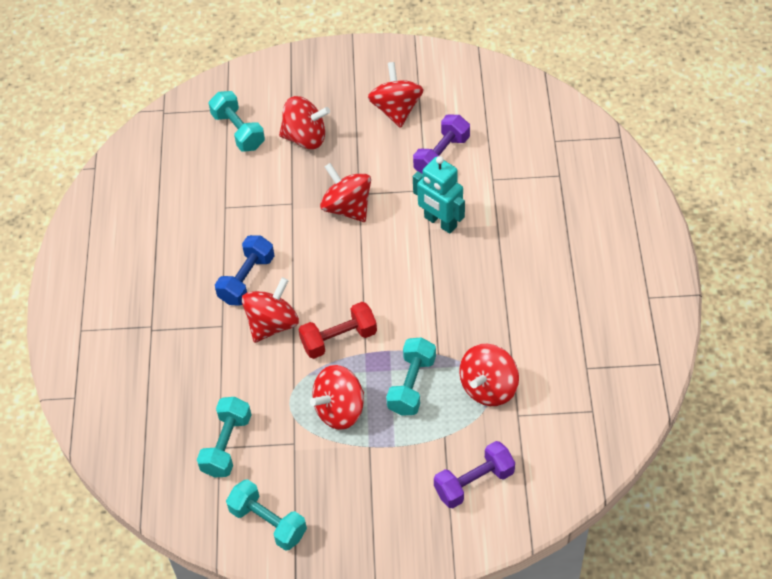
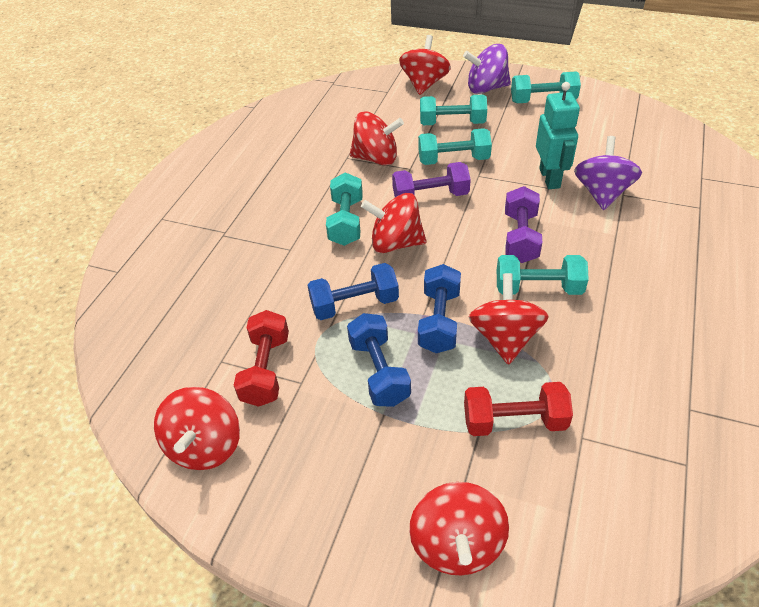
blue dumbbell: [215,235,274,306] = 1 -> [307,263,399,320] [347,313,411,407] [418,264,461,353] = 3
purple spinning top: none = 0 -> [463,44,511,94] [574,136,642,210] = 2
red dumbbell: [299,302,377,359] = 1 -> [234,310,289,407] [464,382,573,436] = 2
turquoise dumbbell: [197,397,252,477] [208,91,265,152] [226,479,307,551] [386,337,436,416] = 4 -> [326,172,363,246] [418,128,492,165] [420,95,487,125] [497,255,589,295] [511,71,581,103] = 5

